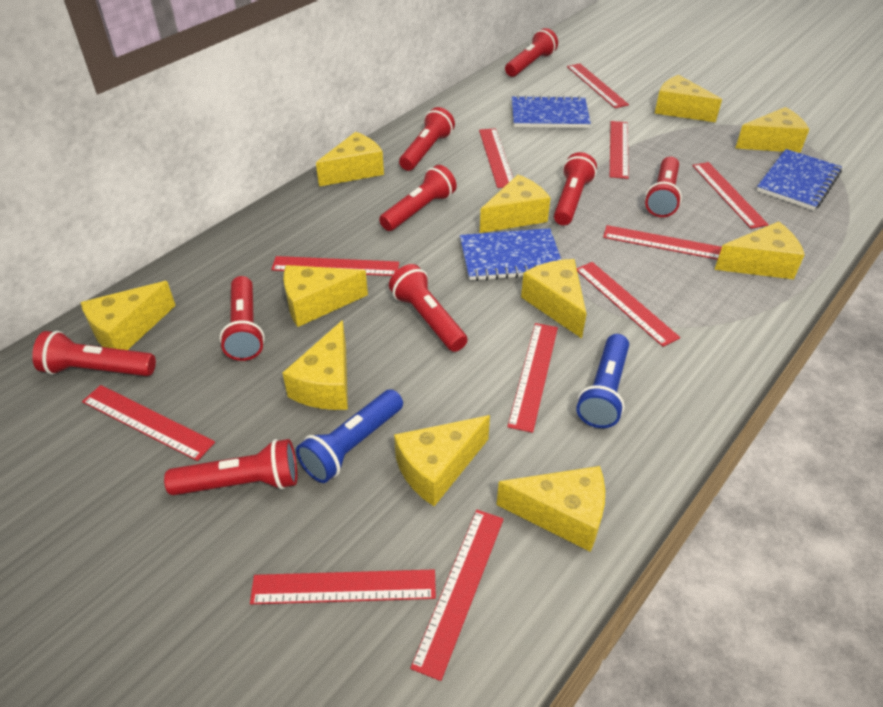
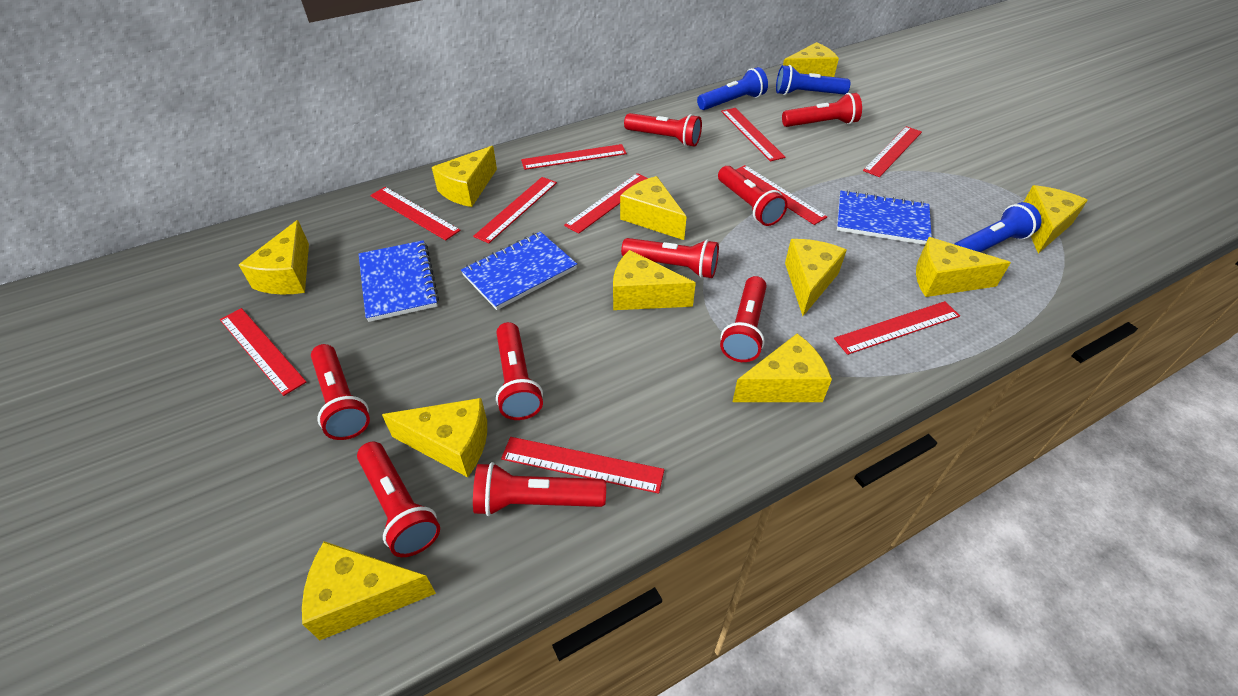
blue flashlight: [296,389,403,483] [576,334,629,428] = 2 -> [697,67,768,110] [776,65,850,95] [954,202,1042,252] = 3
red ruler: [82,385,215,461] [250,569,436,604] [271,256,399,276] [410,510,504,681] [479,128,513,188] [507,323,558,433] [567,63,629,108] [576,262,680,347] [603,225,722,260] [610,121,629,179] [692,162,769,229] = 11 -> [220,308,306,396] [370,187,461,241] [473,177,557,243] [501,437,664,494] [521,144,627,170] [564,173,648,234] [721,108,785,161] [736,165,827,225] [834,301,960,355] [863,126,922,177] = 10

